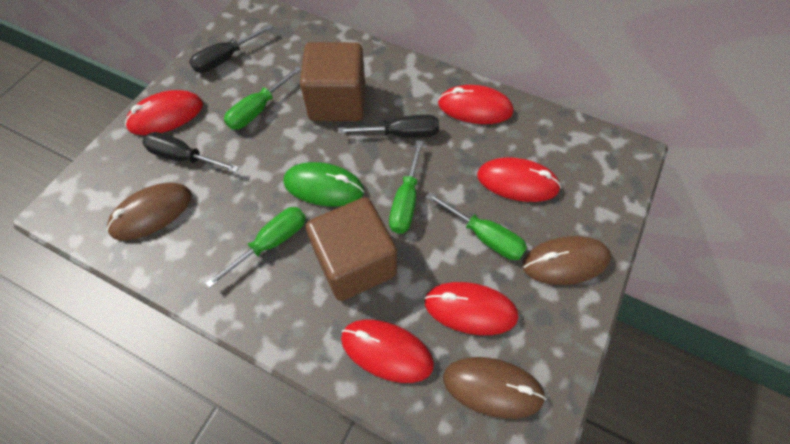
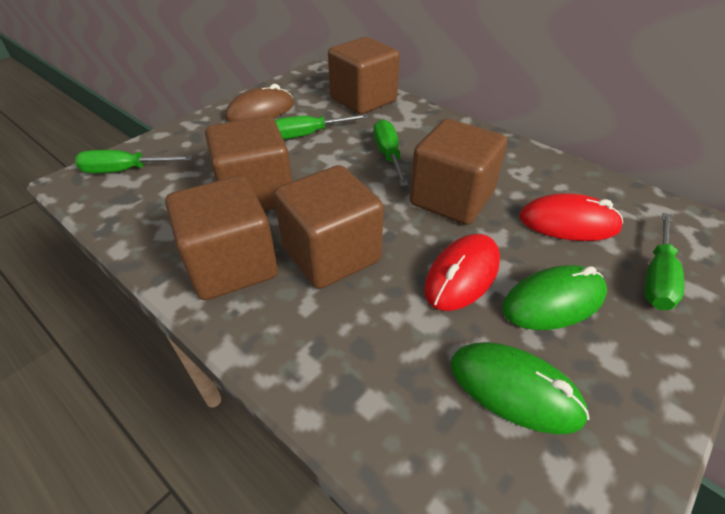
black screwdriver: [142,132,239,172] [189,24,274,73] [338,115,439,138] = 3 -> none = 0
brown cube: [300,42,365,121] [306,197,397,301] = 2 -> [165,176,278,300] [205,116,292,211] [274,165,384,289] [328,37,400,114] [409,119,507,225] = 5
brown mouse: [107,183,192,240] [443,357,546,419] [523,236,611,285] = 3 -> [225,84,294,122] = 1
green mouse: [284,162,364,206] = 1 -> [451,342,590,434] [502,265,607,330] = 2
red mouse: [125,90,203,135] [341,320,434,383] [424,282,519,335] [438,85,513,124] [477,157,561,202] = 5 -> [424,234,500,311] [519,193,623,241] = 2

